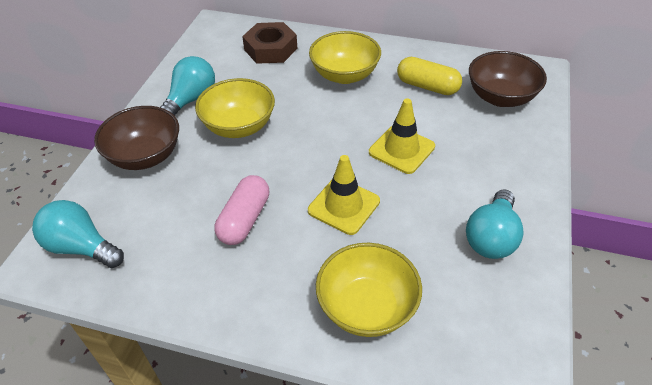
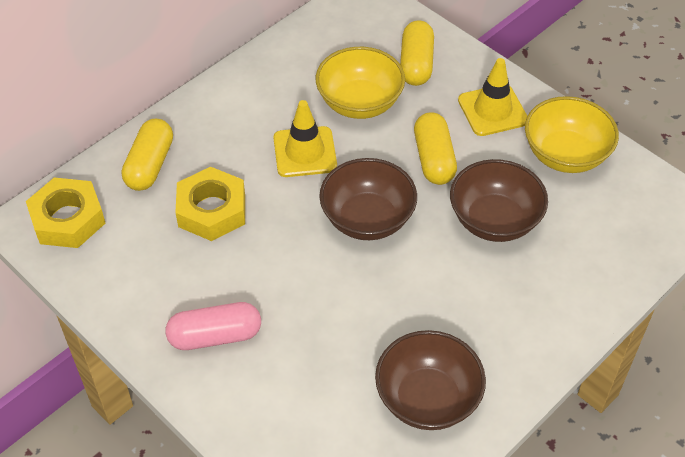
brown bowl: [94,106,179,170] [469,51,547,107] = 2 -> [319,158,417,240] [375,330,486,430] [450,159,548,242] = 3
brown nut: [242,22,297,64] = 1 -> none = 0
turquoise light bulb: [32,200,124,268] [160,56,215,116] [466,189,524,259] = 3 -> none = 0
yellow bowl: [195,78,275,138] [309,31,381,84] [316,243,422,337] = 3 -> [316,47,405,119] [525,96,619,173] = 2
yellow capsule: [397,57,462,95] = 1 -> [122,119,173,191] [400,20,434,86] [414,112,457,185] = 3
yellow nut: none = 0 -> [26,178,105,248] [175,167,245,241] = 2

